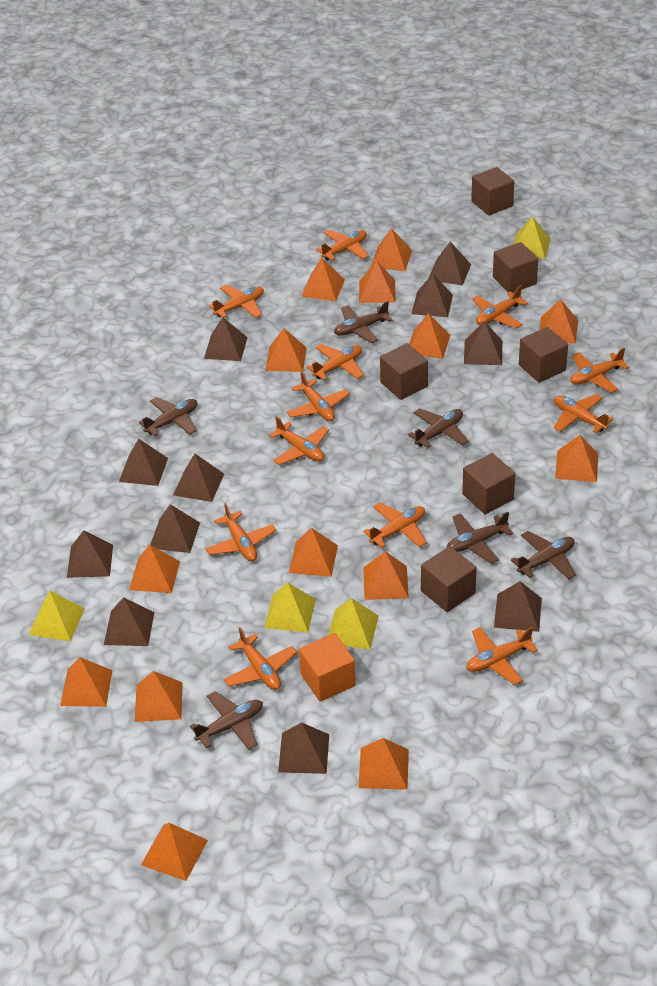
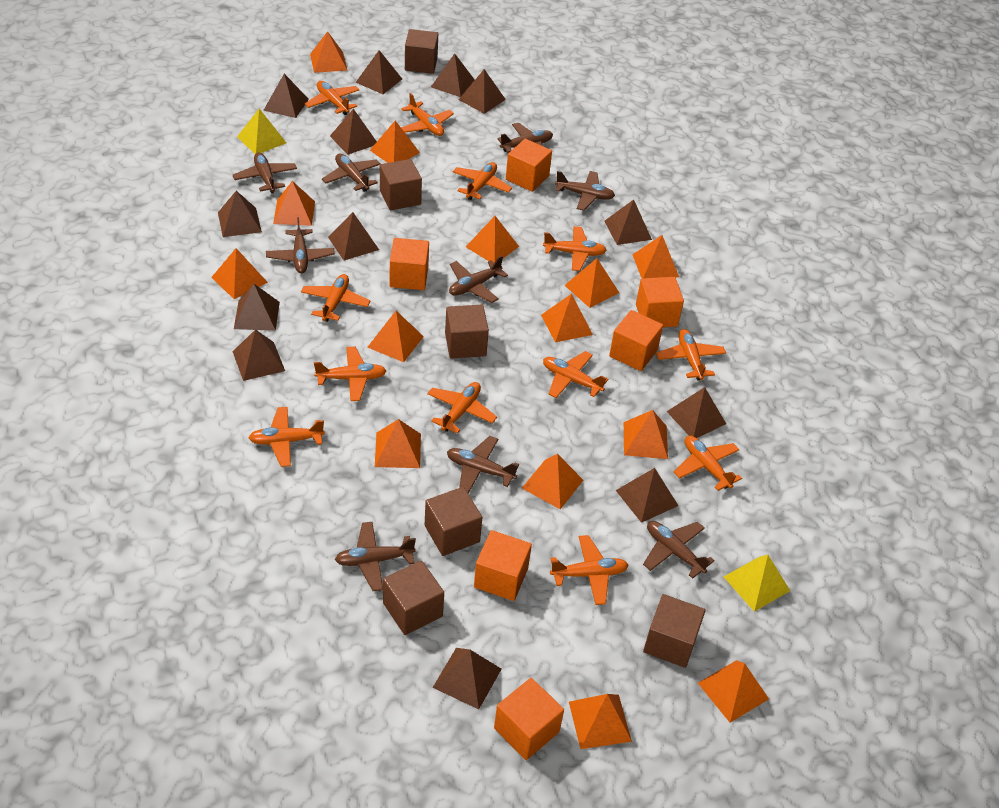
brown plane: [139,397,198,436] [190,691,263,750] [334,301,392,343] [408,408,469,448] [447,512,513,564] [511,531,576,580] = 6 -> [233,153,297,194] [266,217,335,273] [322,154,381,192] [335,522,416,591] [447,436,519,493] [449,256,508,303] [497,123,553,153] [555,171,615,211] [643,521,715,579] = 9
brown pyramid: [67,530,113,578] [104,597,155,646] [119,439,168,486] [150,504,200,553] [173,454,224,502] [204,317,248,361] [278,722,329,774] [412,274,453,317] [429,242,471,286] [464,321,502,365] [494,581,542,632] = 11 -> [218,191,262,237] [233,329,285,381] [234,284,280,331] [263,74,309,118] [328,212,379,261] [330,109,377,155] [356,50,402,94] [431,53,475,97] [432,648,501,710] [458,69,506,114] [604,199,652,245] [616,468,679,523] [666,387,726,438] = 13
orange cube: [299,633,356,702] = 1 -> [390,238,429,290] [474,530,532,601] [494,678,564,760] [506,139,552,192] [609,310,663,371] [636,277,684,327] = 6
yellow pyramid: [29,590,85,641] [264,582,316,633] [328,598,379,650] [513,216,551,259] = 4 -> [237,109,286,154] [724,555,790,612] = 2

